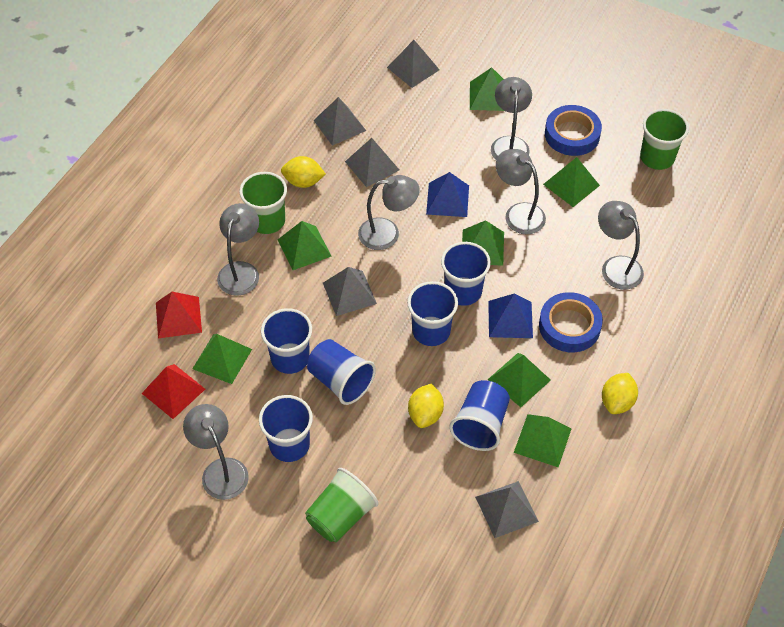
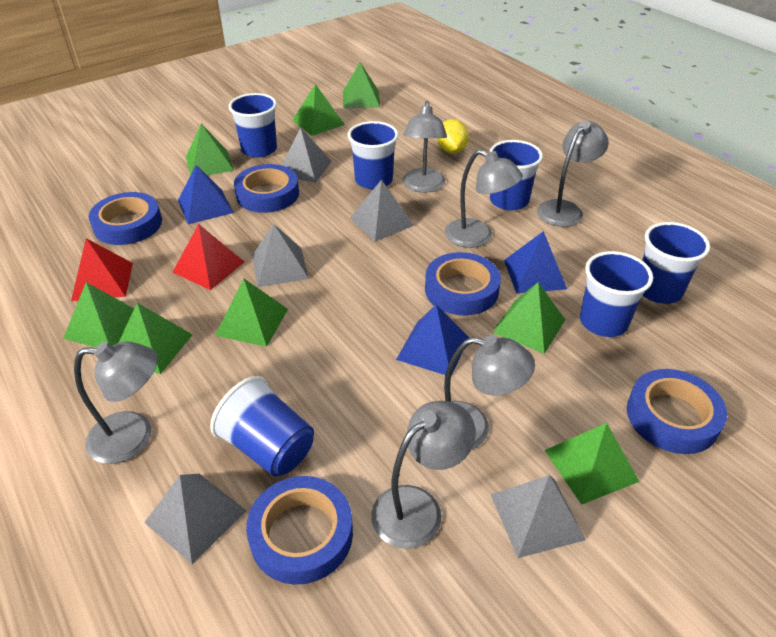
blue pyramid: [426,172,469,217] [488,294,533,338] = 2 -> [178,165,234,224] [396,305,469,376] [504,231,567,293] = 3
blue tape: [539,292,603,352] [545,105,602,156] = 2 -> [89,192,162,245] [234,164,299,213] [246,476,353,585] [425,252,501,315] [627,369,727,454] = 5
green cup: [239,172,287,234] [305,468,379,542] [640,109,689,170] = 3 -> none = 0
green pyramid: [192,334,252,384] [278,221,332,270] [462,220,504,266] [470,67,504,111] [488,353,551,407] [514,414,571,467] [543,157,600,207] = 7 -> [63,282,134,347] [119,303,193,374] [186,124,234,175] [215,278,288,347] [292,84,345,136] [343,62,380,108] [492,282,565,354] [544,423,639,505] = 8
yellow lemon: [281,156,326,188] [408,384,444,428] [602,373,638,414] = 3 -> [437,119,469,153] = 1

